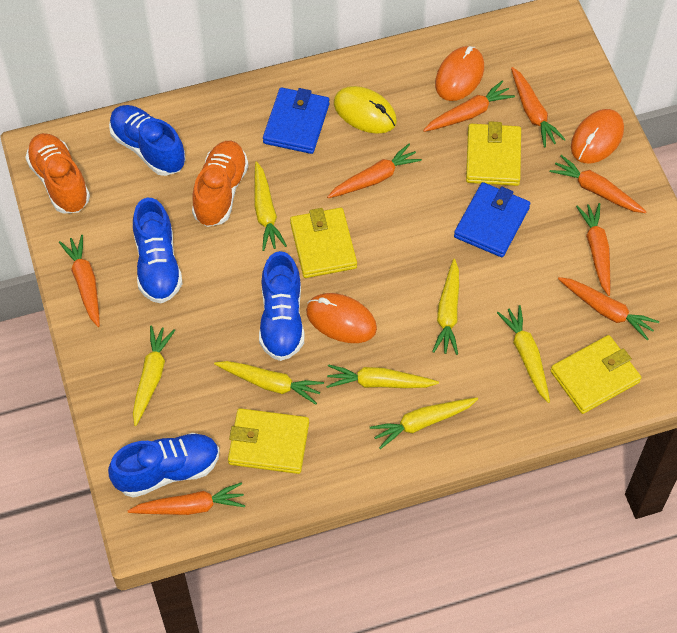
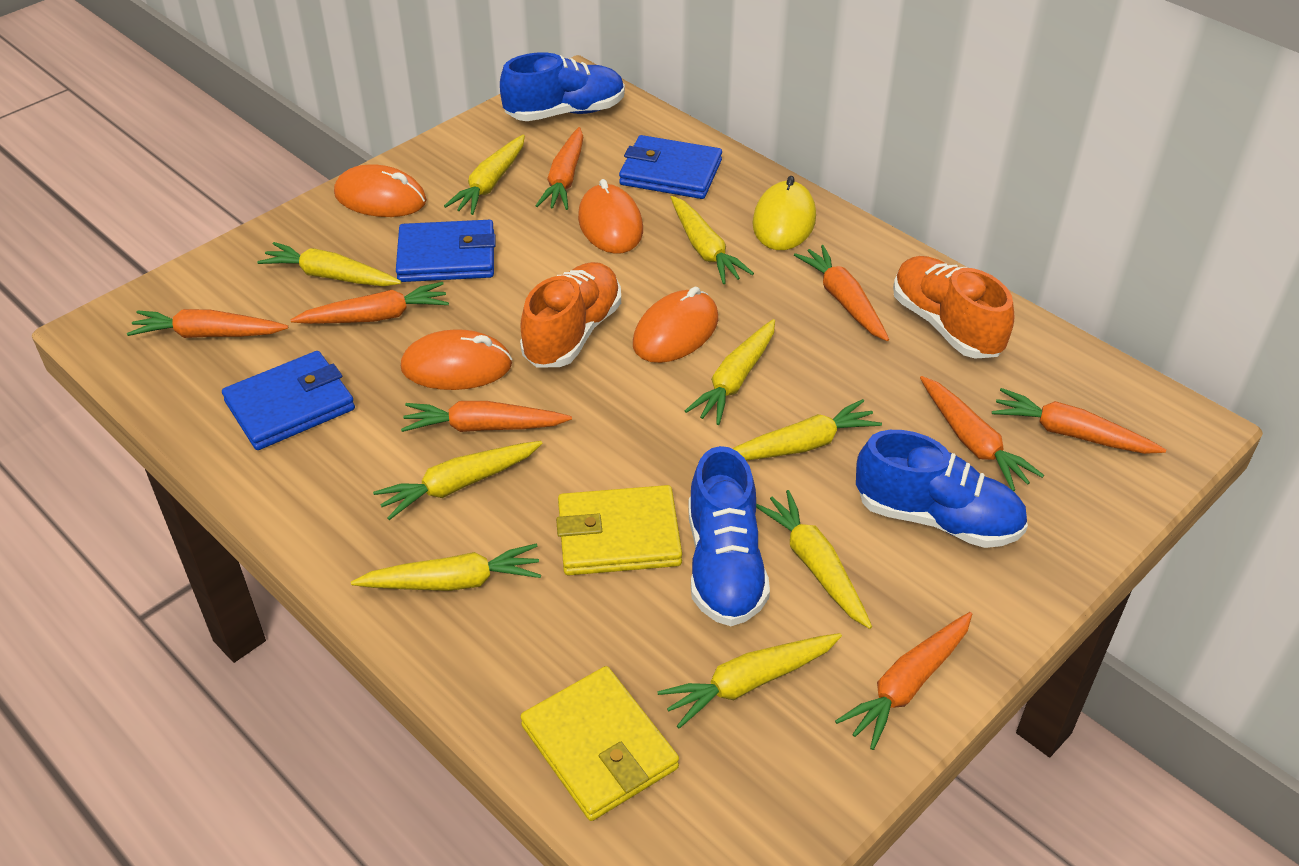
blue shoe: [108,433,219,498] [109,105,186,176] [133,198,182,303] [259,251,304,361] = 4 -> [500,52,625,121] [688,446,770,626] [856,430,1028,548] = 3
blue wallet: [263,87,330,154] [454,182,530,257] = 2 -> [222,351,355,450] [396,220,496,282] [619,135,722,199] = 3
orange mouse: [306,293,377,343] [435,46,484,101] [571,109,624,164] = 3 -> [334,164,427,217] [401,329,512,390] [578,179,643,254] [633,287,718,363] = 4
yellow carrot: [133,325,175,426] [214,361,324,405] [254,161,287,251] [326,364,439,388] [370,397,478,449] [432,259,459,355] [497,305,550,403] = 7 -> [257,242,401,286] [351,544,541,591] [373,441,542,520] [444,135,525,215] [657,633,842,729] [670,196,754,284] [685,319,775,425] [733,399,882,461] [756,490,872,629] = 9
yellow wallet: [228,408,309,474] [290,208,357,278] [466,121,521,186] [550,335,641,414] = 4 -> [520,666,679,821] [556,485,682,575] = 2

